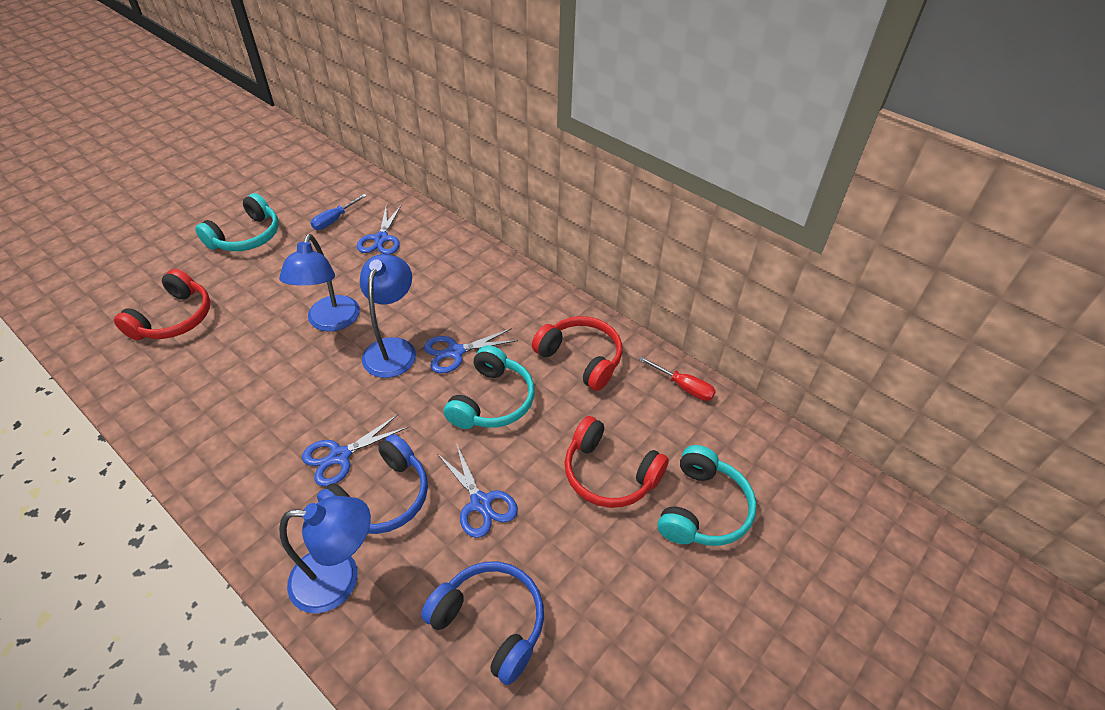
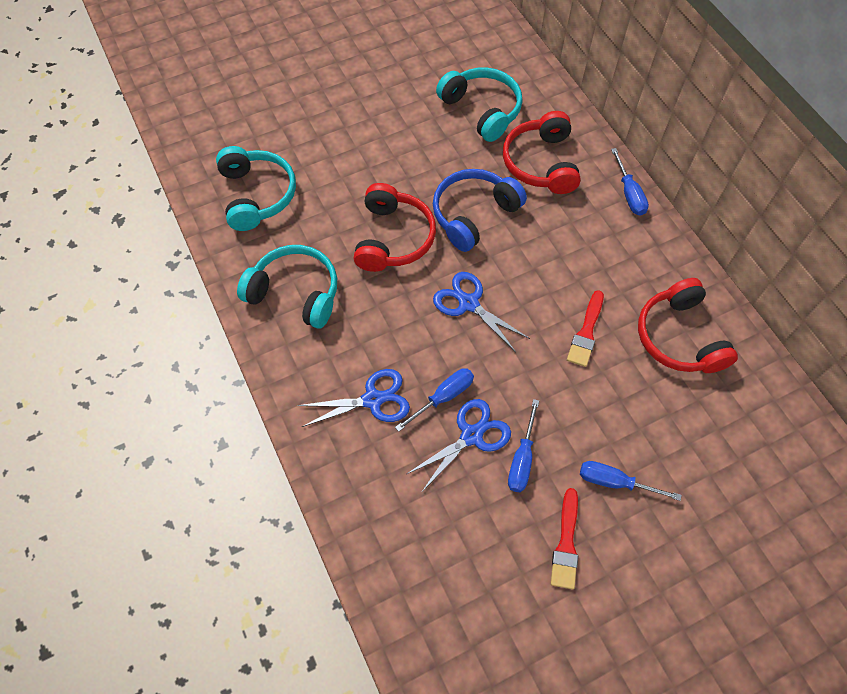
blue headphones: [317,434,428,534] [421,561,544,685] = 2 -> [433,169,527,252] = 1
blue lamp: [279,234,360,331] [279,496,371,613] [360,254,416,378] = 3 -> none = 0
blue scissors: [302,414,409,487] [357,206,401,254] [424,328,518,373] [437,443,518,538] = 4 -> [297,369,410,427] [407,399,511,493] [433,272,530,352] = 3
blue screwdriver: [311,194,367,230] = 1 -> [395,368,474,432] [508,399,539,492] [580,461,682,501] [611,148,649,216] = 4
red brush: none = 0 -> [551,488,578,589] [567,290,604,367] = 2
red screwdriver: [639,356,716,401] = 1 -> none = 0

